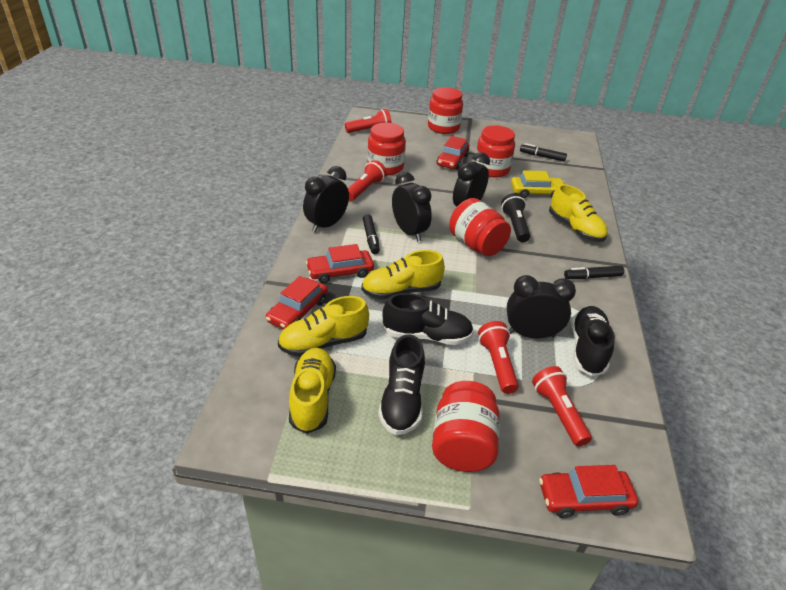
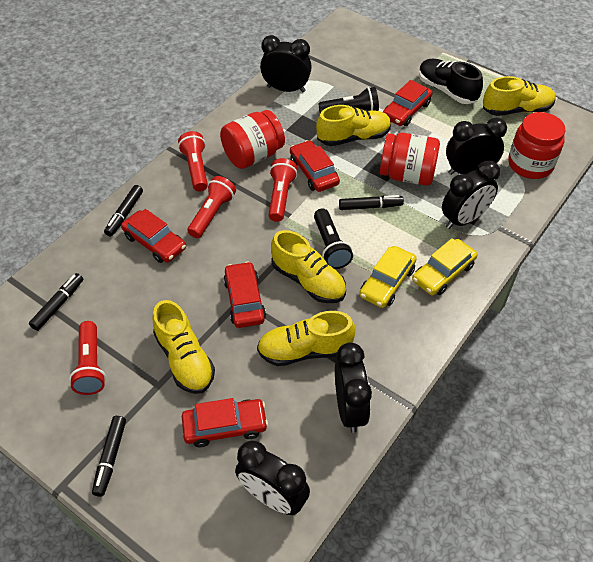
black clock: [303,166,349,233] [392,172,432,242] [453,152,490,207] [507,275,576,338] = 4 -> [235,440,310,515] [260,35,312,92] [335,342,372,433] [442,161,500,229] [446,117,507,175] = 5
black flashlight: [501,193,530,242] = 1 -> [314,208,353,269] [318,87,379,113] = 2
black marker: [363,214,380,254] [520,143,567,162] [564,266,624,279] = 3 -> [29,273,83,331] [92,416,126,497] [104,185,143,237] [339,195,404,210] = 4
black shoe: [378,334,425,435] [382,293,474,345] [571,306,615,376] = 3 -> [419,59,483,104] = 1
red car: [266,276,328,330] [306,244,374,283] [436,136,469,170] [539,465,638,518] = 4 -> [121,209,186,263] [182,398,268,448] [223,261,266,328] [290,140,340,192] [383,80,433,126] = 5
red jar: [367,123,406,175] [428,87,463,134] [432,381,500,472] [449,198,511,256] [475,125,515,178] = 5 -> [220,110,285,169] [380,133,440,186] [508,112,565,179] = 3
yellow car: [511,170,564,198] = 1 -> [359,246,417,308] [412,238,478,295] = 2
yellow shoe: [278,296,369,357] [289,348,336,434] [361,250,445,299] [549,184,608,242] = 4 -> [152,300,215,394] [257,311,355,366] [271,230,346,303] [316,105,391,146] [483,76,556,116] = 5

